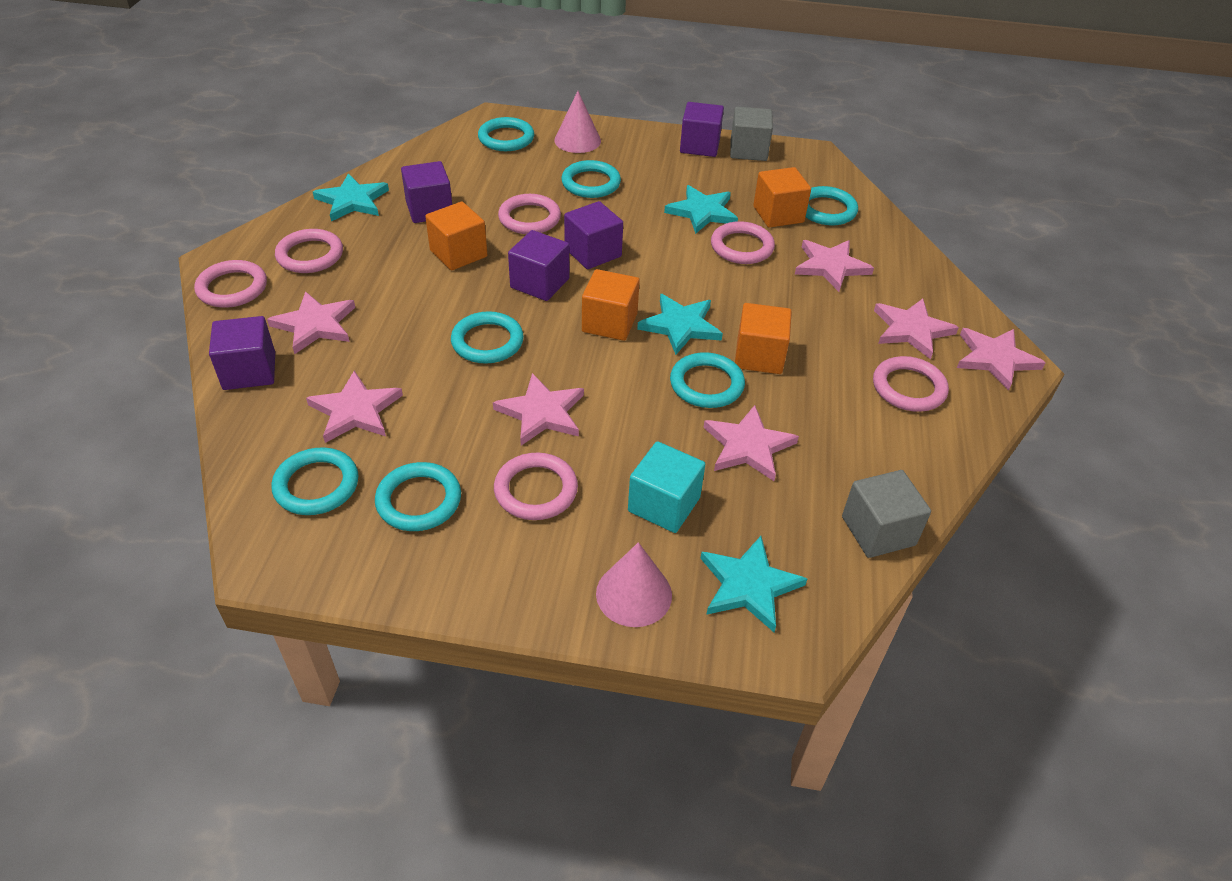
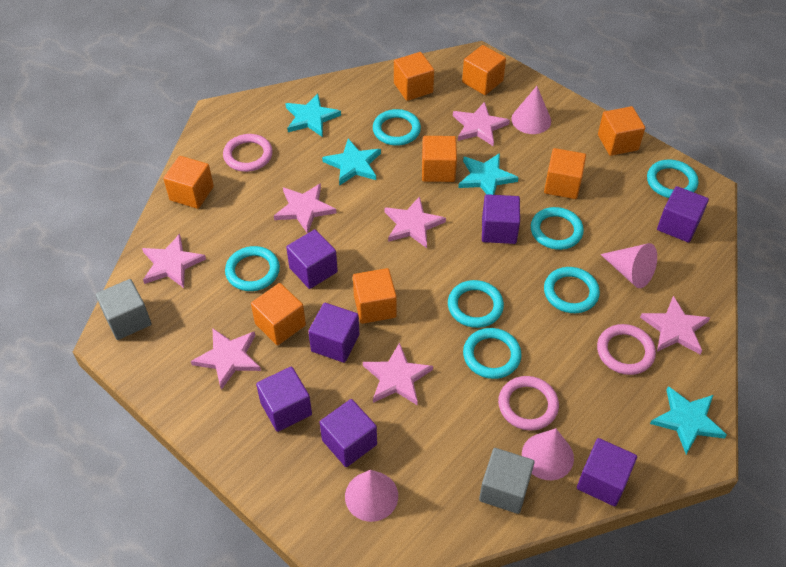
orange cube: [425,202,487,271] [582,269,640,341] [735,303,792,374] [753,167,811,228] = 4 -> [163,156,214,209] [251,283,306,345] [353,268,397,324] [394,52,434,101] [422,136,457,182] [462,45,506,95] [544,148,586,199] [598,106,645,156] = 8
pink cone: [554,91,601,153] [596,542,672,627] = 2 -> [345,470,398,522] [511,86,551,134] [522,428,574,480] [600,243,657,288] = 4
pink ring: [194,260,267,308] [275,229,343,273] [494,453,578,520] [498,194,561,234] [711,221,775,264] [873,356,949,412] = 6 -> [223,134,273,172] [498,376,559,431] [597,324,656,375] = 3
purple cube: [209,316,275,390] [401,161,452,223] [508,230,569,301] [564,201,623,269] [680,102,724,157] = 5 -> [256,367,312,432] [286,229,338,289] [308,303,359,363] [320,399,377,467] [482,194,520,244] [577,438,637,506] [657,186,709,243] = 7
turquoise cube: [628,441,705,533] = 1 -> none = 0

